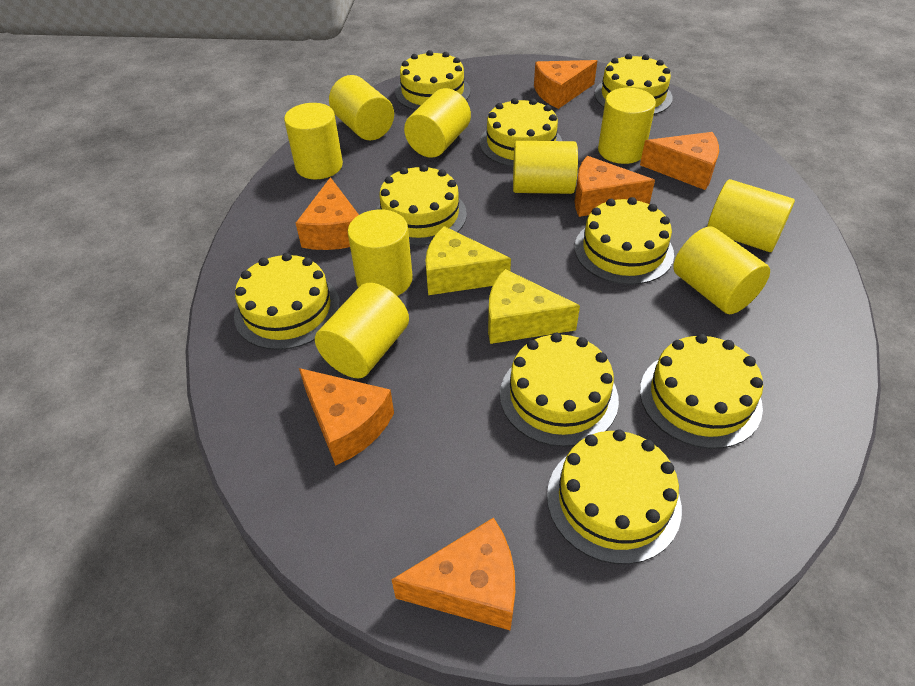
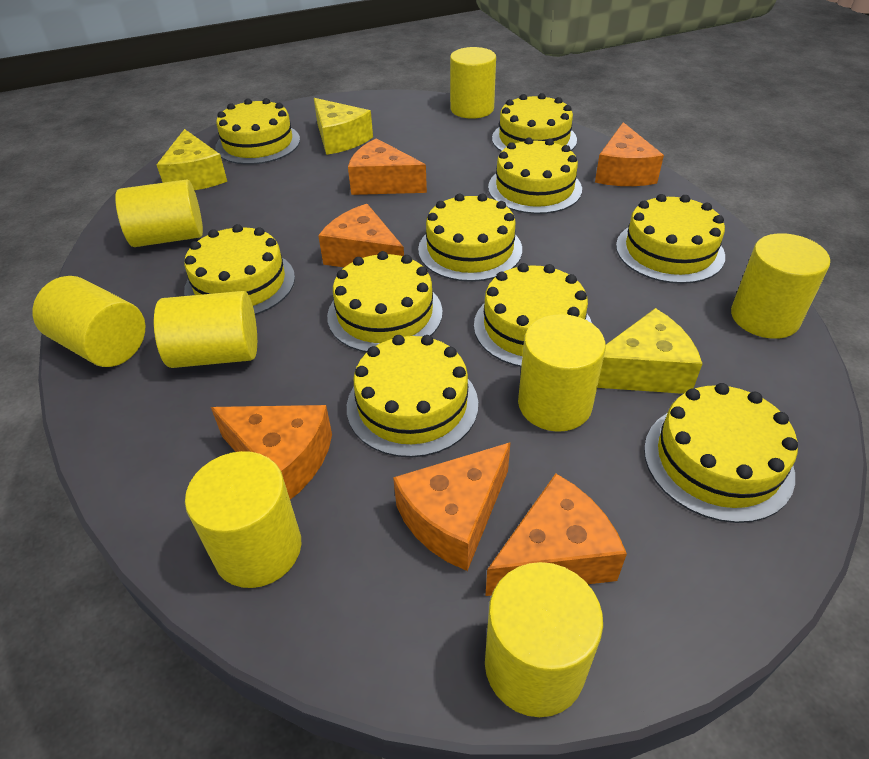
yellow cake: [234,253,340,350] [376,165,467,246] [395,50,470,110] [480,98,562,167] [500,333,619,447] [547,429,682,564] [575,197,674,285] [595,54,672,115] [640,334,763,449] = 9 -> [184,224,295,315] [215,98,300,165] [327,251,443,352] [347,335,478,458] [418,194,522,282] [474,263,592,367] [488,138,582,214] [492,93,577,151] [616,194,725,284] [644,383,798,523] = 10
yellow cheese: [426,226,511,295] [488,269,580,344] = 2 -> [157,129,227,190] [314,98,373,155] [597,308,702,394] = 3
yellow cylinder: [284,103,343,179] [315,283,409,378] [329,75,394,140] [348,210,413,296] [404,88,471,158] [513,141,578,194] [598,88,656,164] [673,226,770,314] [707,179,795,252] = 9 -> [32,276,145,367] [115,180,203,247] [154,291,257,368] [185,451,301,588] [450,47,496,119] [485,562,603,717] [518,314,606,432] [731,233,830,339] = 8

